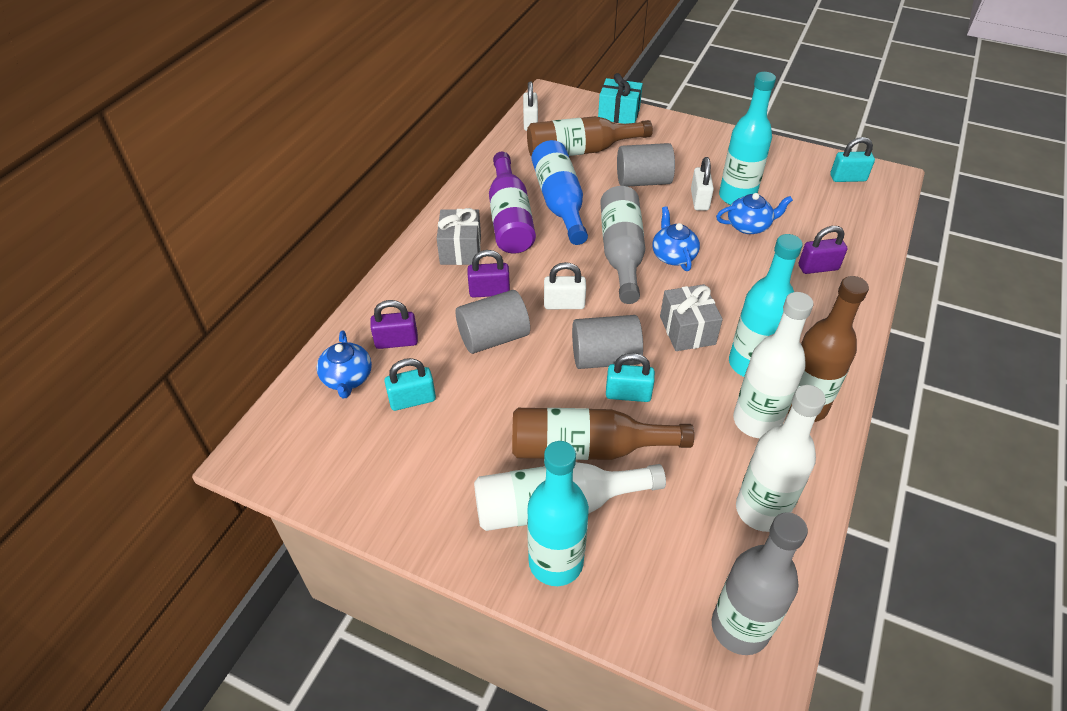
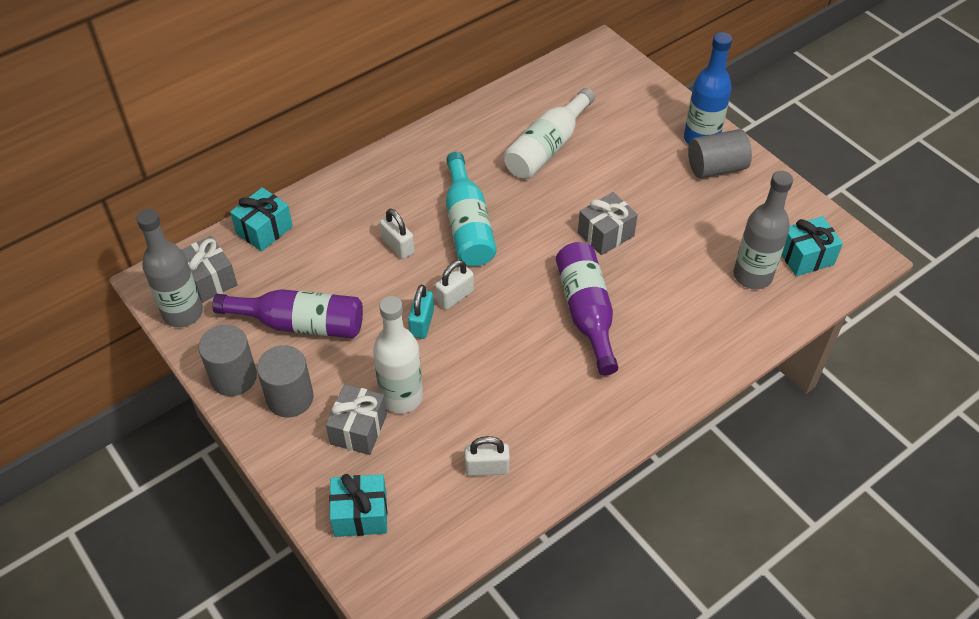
blue teapot: [316,331,372,399] [653,206,700,271] [716,193,793,234] = 3 -> none = 0
brown bottle: [512,408,694,460] [527,116,653,157] [788,276,869,422] = 3 -> none = 0
grey gift: [437,208,481,265] [660,284,723,351] = 2 -> [182,236,238,302] [326,384,387,455] [578,192,638,255] = 3
purple bottle: [489,152,536,254] = 1 -> [212,289,363,338] [556,242,618,375] = 2
purple padlock: [370,300,418,349] [467,250,510,298] [799,226,848,274] = 3 -> none = 0
turquoise bottle: [527,441,589,586] [719,72,776,205] [729,234,803,377] = 3 -> [446,152,497,266] = 1
turquoise gift: [598,73,643,124] = 1 -> [230,187,293,252] [329,474,387,537] [781,216,843,276] = 3
turquoise padlock: [384,358,436,411] [606,353,655,402] [830,137,875,182] = 3 -> [408,285,434,339] = 1
white bottle: [474,462,666,531] [733,292,814,438] [736,385,826,532] = 3 -> [373,296,423,414] [504,88,595,179] = 2

